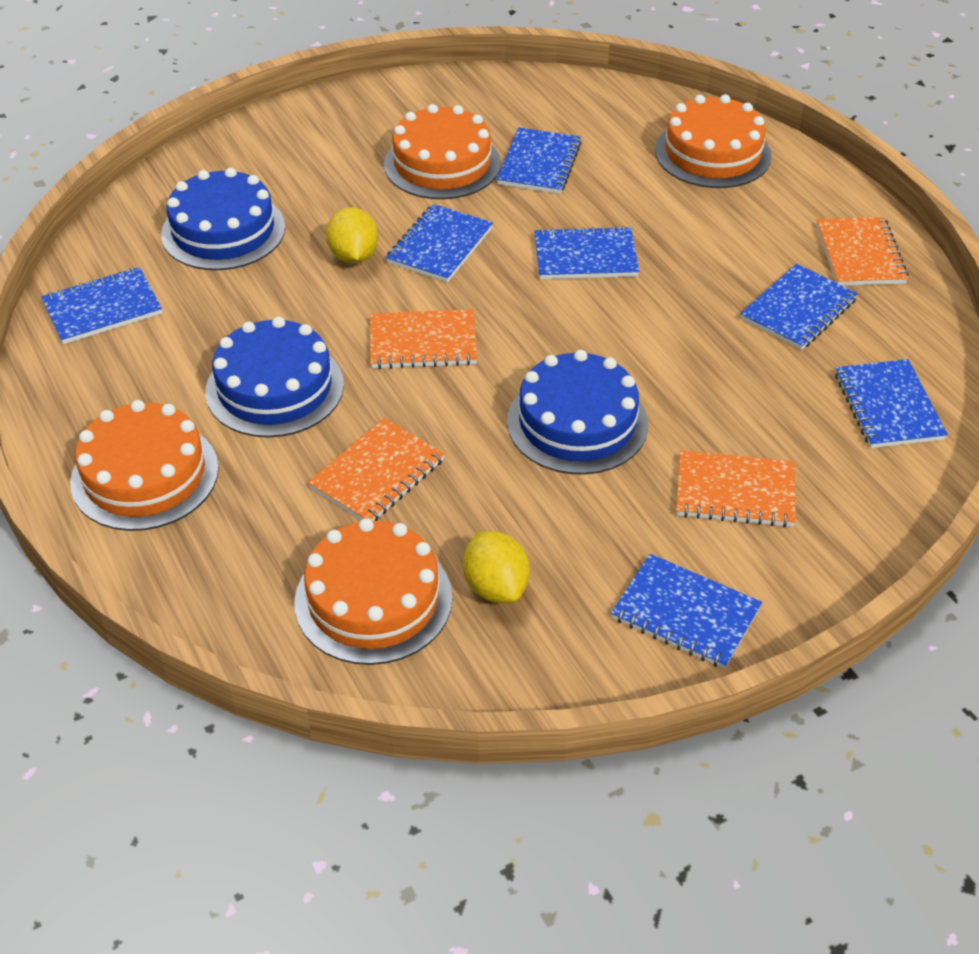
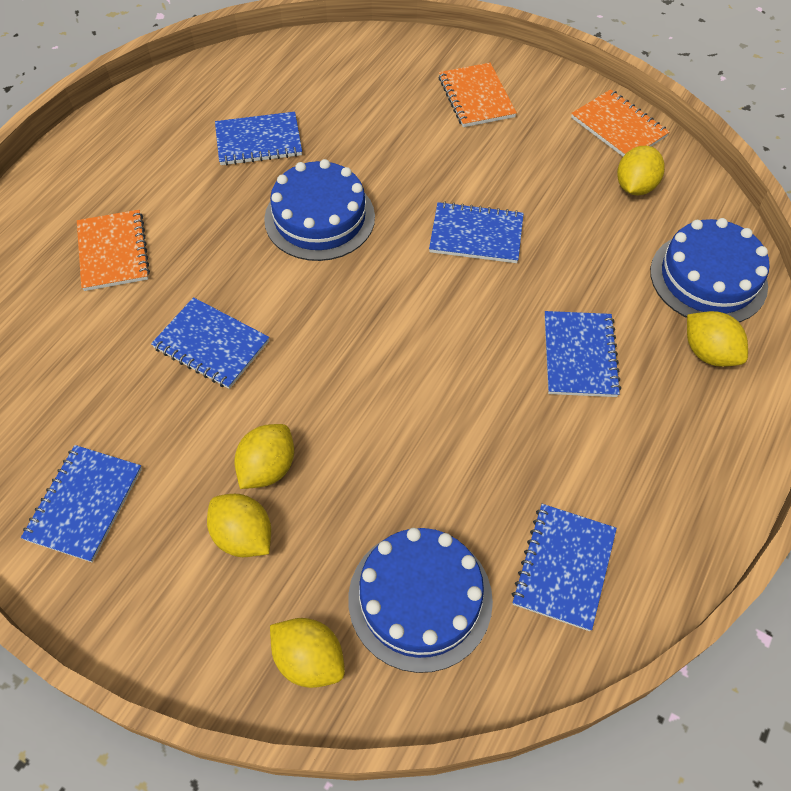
blue notebook: [41,267,162,344] [386,204,493,282] [496,128,582,194] [534,226,639,279] [611,554,762,669] [740,264,858,350] [835,359,948,448] = 7 -> [21,445,142,562] [151,297,269,389] [215,112,302,165] [429,202,524,263] [512,504,617,631] [544,311,621,397] = 6
orange cake: [70,400,219,531] [294,518,452,665] [384,104,501,199] [655,94,772,188] = 4 -> none = 0
orange notebook: [308,418,445,521] [370,309,477,369] [676,450,796,528] [816,217,909,286] = 4 -> [77,210,150,291] [439,63,517,127] [571,89,669,156] = 3
yellow lemon: [326,207,378,264] [463,531,530,603] = 2 -> [207,494,271,557] [234,424,294,489] [270,618,345,688] [617,146,665,195] [687,311,748,367] = 5

